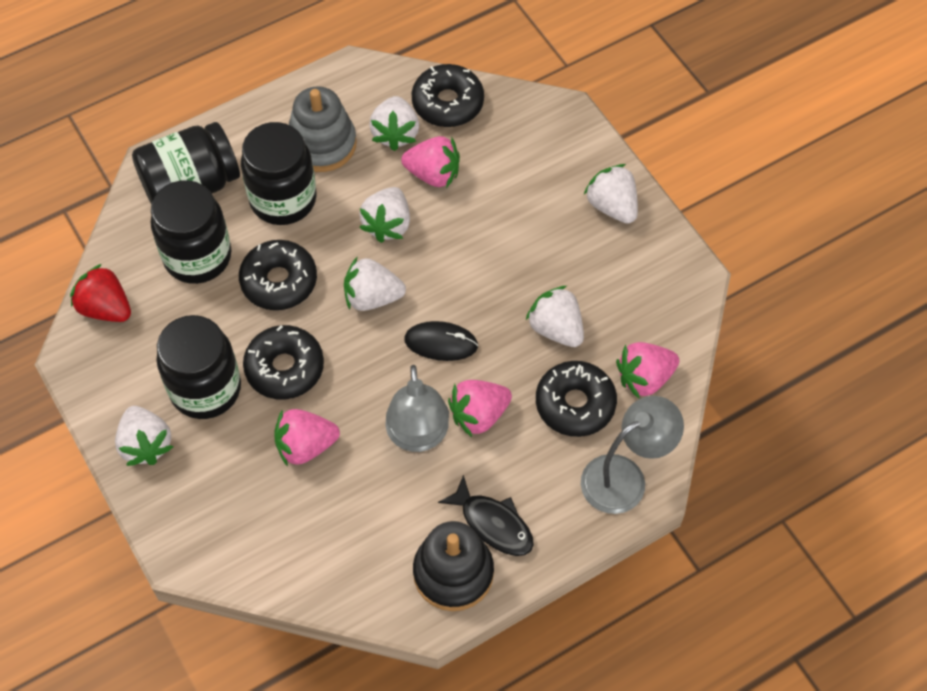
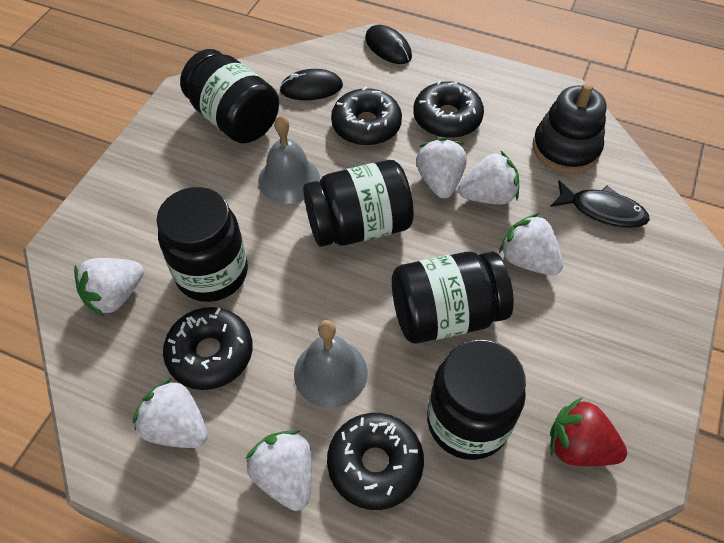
black jar: [132,122,240,204] [150,180,231,284] [156,315,241,419] [241,122,317,225] = 4 -> [156,187,248,302] [180,49,279,143] [303,160,414,247] [392,252,513,343] [427,339,526,460] = 5
black mouse: [404,321,478,361] = 1 -> [280,69,343,100] [365,25,412,64] = 2
grey bell: none = 0 -> [258,115,320,204] [294,320,368,408] = 2
grey lamp: [385,365,449,452] [581,396,684,514] = 2 -> none = 0
grey stacking toy: [289,86,357,172] = 1 -> none = 0
pink strawberry: [274,409,340,466] [401,136,460,188] [448,380,512,437] [616,342,679,398] = 4 -> none = 0

